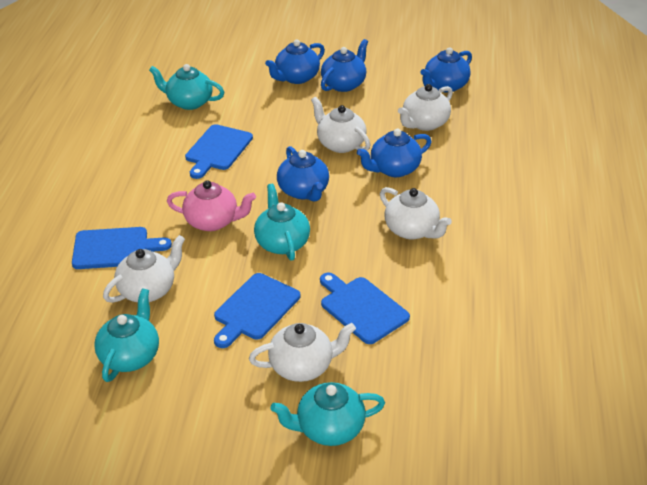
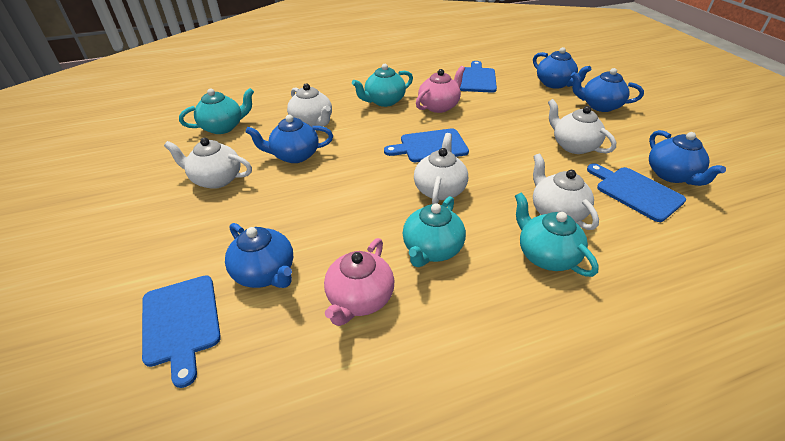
pink teapot: [167,180,256,231] = 1 -> [324,238,394,326] [416,66,465,113] = 2

